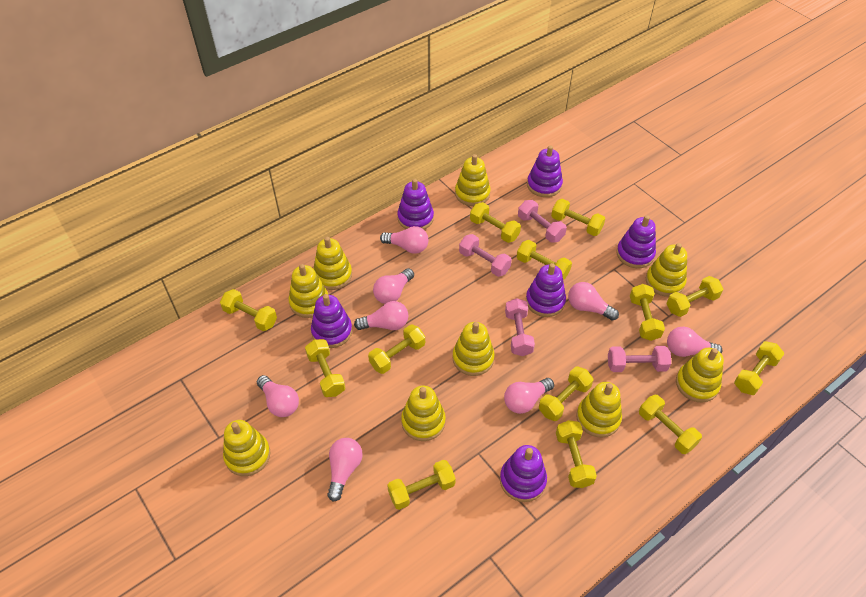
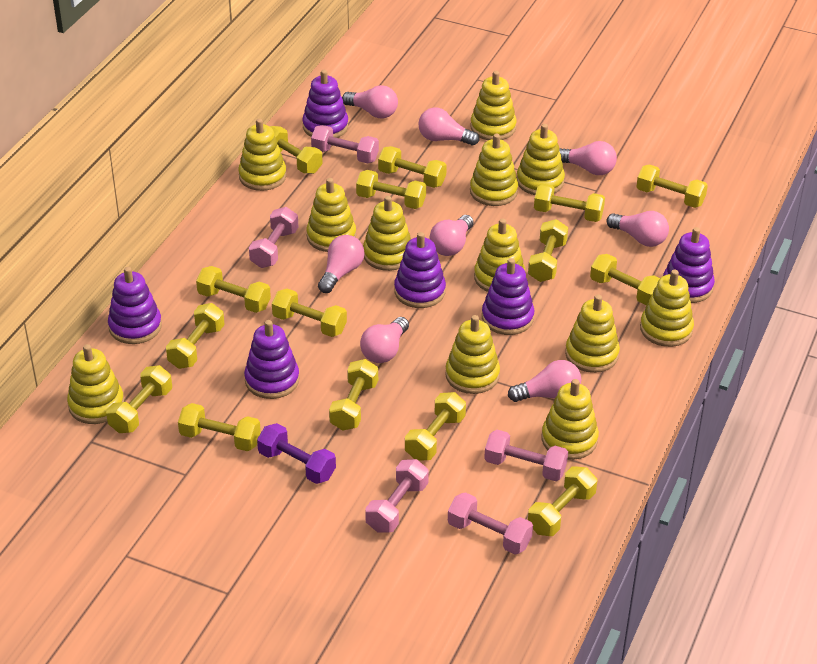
pink dumbbell: [459,234,512,277] [505,298,535,356] [518,200,567,243] [608,346,671,372] = 4 -> [249,207,298,268] [311,125,379,164] [365,459,429,533] [448,492,533,555] [484,430,568,481] = 5
purple dumbbell: none = 0 -> [257,423,336,484] = 1
yellow dumbbell: [220,289,277,331] [305,339,345,397] [368,325,425,374] [387,460,456,510] [470,202,521,243] [517,240,572,280] [539,367,593,421] [551,199,606,236] [556,420,597,488] [630,284,665,341] [639,395,702,454] [666,276,723,317] [734,341,784,395] = 13 -> [106,365,172,433] [166,303,225,369] [178,403,261,451] [196,266,271,313] [270,126,323,174] [272,289,347,337] [329,359,378,431] [356,170,426,209] [378,146,447,188] [405,392,466,461] [528,219,568,282] [528,466,597,536] [534,184,605,222] [590,254,660,305] [637,164,708,208] = 15
yellow stacking toy: [223,420,270,476] [288,264,328,318] [313,237,352,290] [401,385,446,441] [453,322,495,376] [455,154,491,206] [576,382,622,437] [646,243,687,297] [676,348,724,403] = 9 -> [67,344,124,424] [238,119,286,191] [306,178,356,252] [363,196,411,271] [445,315,500,394] [470,71,517,140] [470,134,518,206] [474,218,525,292] [517,124,565,195] [542,379,599,460] [565,295,620,373] [640,270,694,347] = 12

